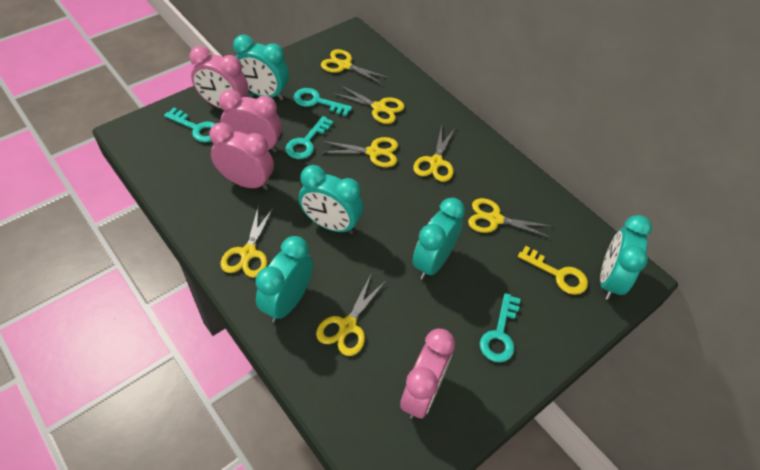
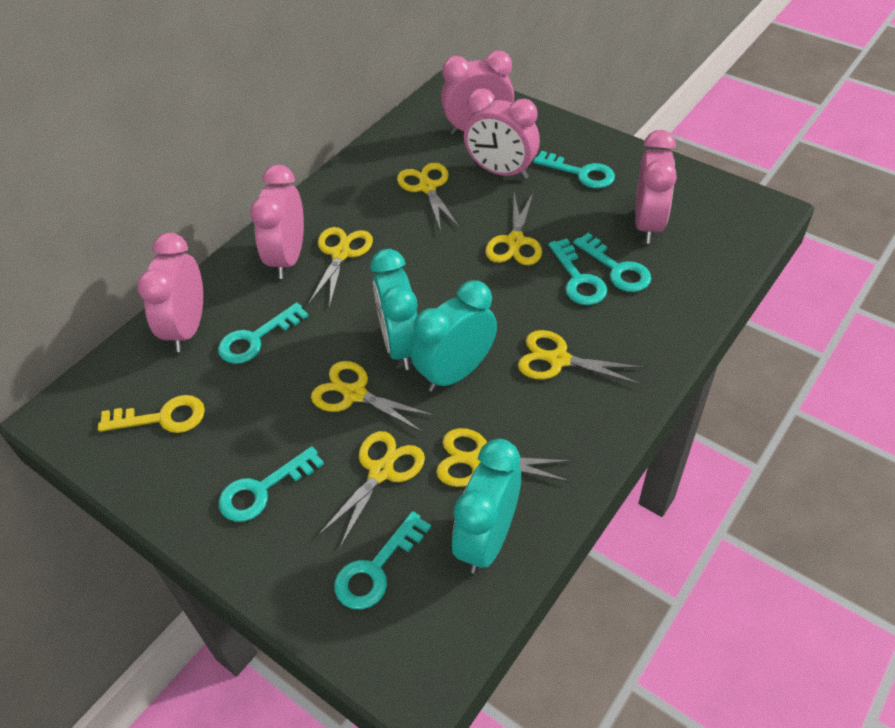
pink clock: [189,46,248,109] [209,123,274,190] [219,90,282,153] [400,328,455,419] = 4 -> [137,233,203,352] [250,165,304,279] [441,51,514,134] [464,88,540,179] [635,130,677,244] = 5
turquoise clock: [233,35,289,100] [256,236,313,322] [299,165,363,234] [412,198,465,279] [600,215,652,300] = 5 -> [371,249,418,370] [411,280,497,392] [452,439,521,574] = 3
turquoise key: [164,108,216,142] [285,116,334,159] [294,88,352,116] [480,293,520,363] = 4 -> [218,302,308,364] [219,446,324,522] [334,511,431,610] [533,151,615,188] [548,238,607,305] [573,233,651,292] = 6

